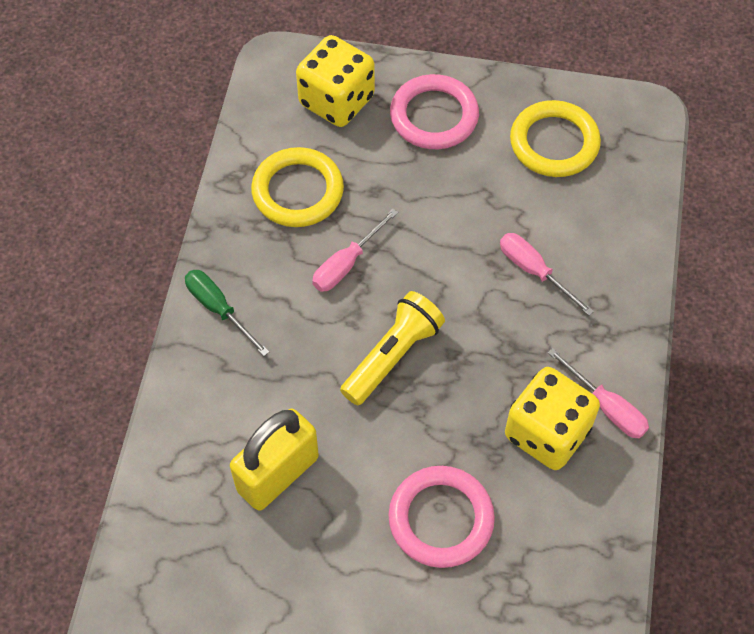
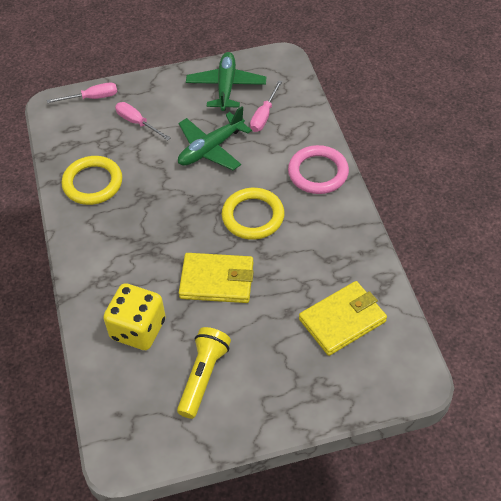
green plane: none = 0 -> [178,106,252,170] [186,52,266,111] = 2
green screwdriver: [185,270,269,356] = 1 -> none = 0
pink ring: [388,466,495,568] [390,74,479,149] = 2 -> [288,145,349,194] = 1
yellow dice: [296,35,375,127] [505,367,600,470] = 2 -> [103,283,166,350] = 1
yellow padlock: [230,409,319,511] = 1 -> none = 0
yellow wallet: none = 0 -> [179,253,254,303] [299,281,387,356] = 2

